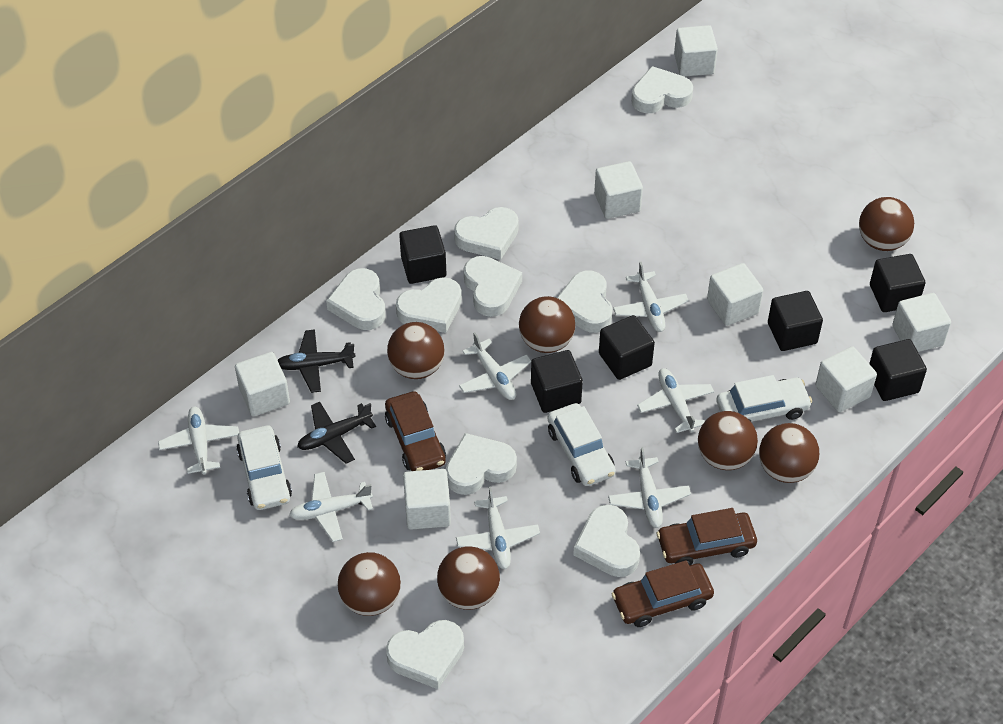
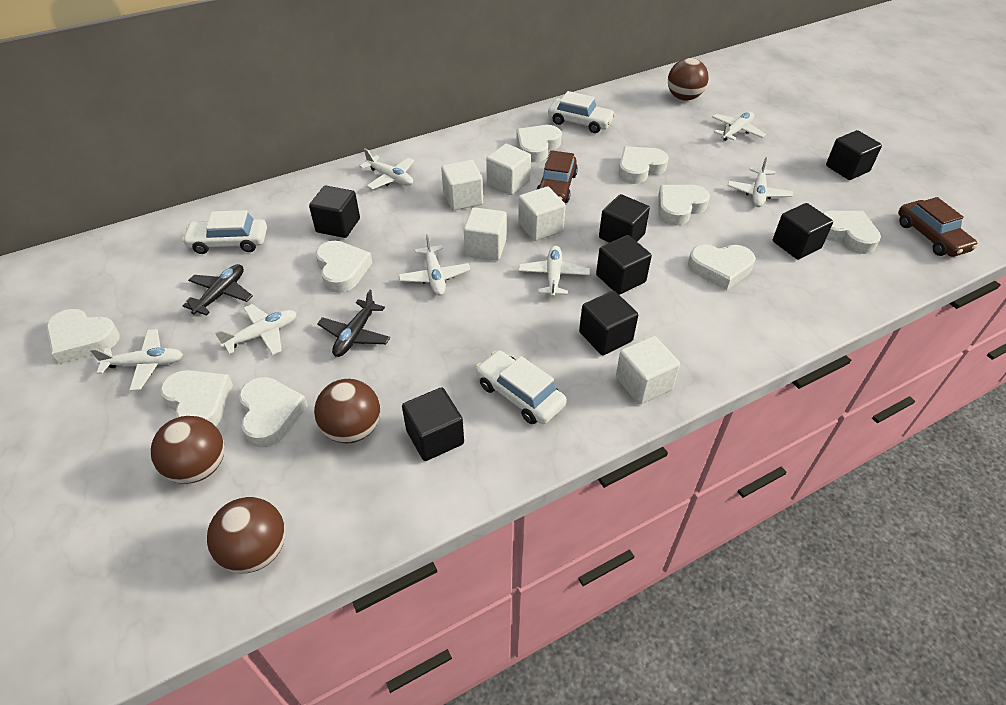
black cube: [399,225,446,284] [531,350,583,413] [599,315,655,380] [768,291,823,351] [869,339,927,401] [870,254,926,312] = 6 -> [309,186,360,238] [402,387,464,461] [579,291,638,355] [596,235,652,295] [599,194,650,243] [773,203,833,259] [826,130,882,180] = 7
brown ball: [338,552,401,616] [387,322,445,379] [437,546,500,610] [519,296,575,353] [698,411,758,470] [759,423,819,483] [859,197,914,251] = 7 -> [151,416,225,484] [207,497,285,573] [314,379,380,443] [668,58,709,101] = 4
brown car: [385,391,446,471] [612,560,714,627] [657,508,757,565] = 3 -> [536,150,578,203] [898,197,978,257] = 2
white cube: [235,352,290,416] [403,469,451,530] [594,161,643,219] [674,25,718,77] [707,263,763,326] [815,347,877,412] [892,293,951,352] = 7 -> [441,160,483,210] [464,207,507,260] [486,144,531,195] [518,186,566,241] [616,336,680,404] = 5

